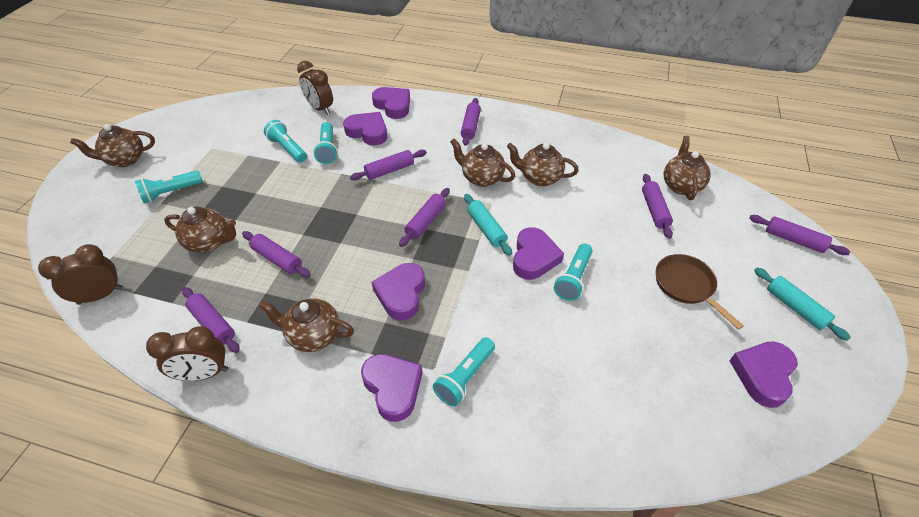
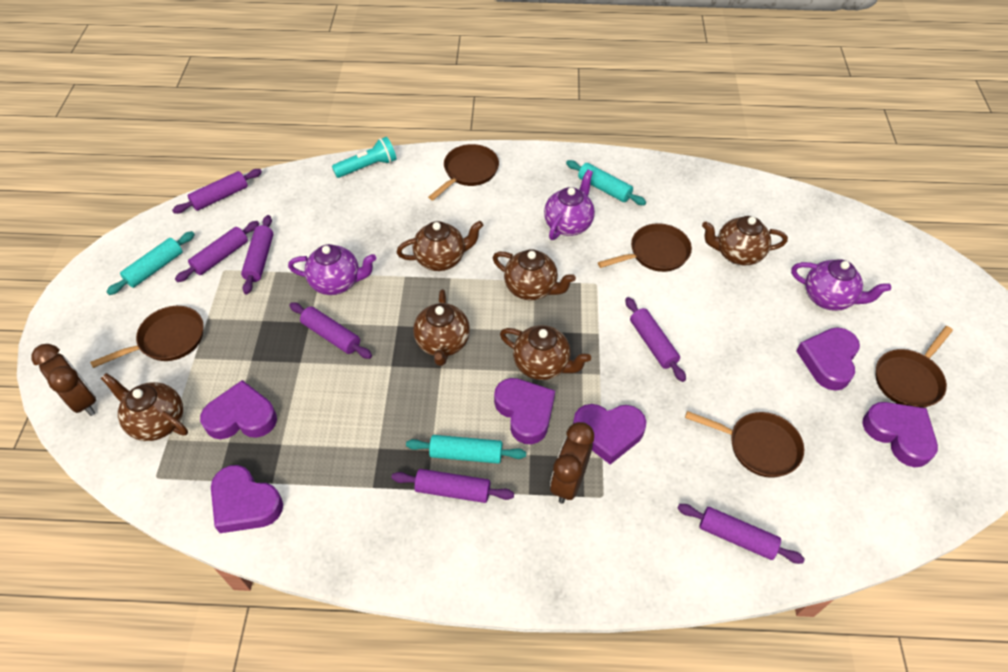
brown clock: [38,244,123,305] [146,326,228,381] [297,61,333,115] = 3 -> [32,344,96,416] [550,422,594,504] = 2
brown pan: [656,254,744,330] = 1 -> [90,306,204,368] [428,144,499,200] [598,223,692,272] [685,411,804,478] [875,326,953,408] = 5
purple teapot: none = 0 -> [288,244,376,295] [544,170,595,240] [791,259,891,311] = 3
turquoise flashlight: [135,171,203,204] [264,120,307,162] [313,122,338,164] [433,337,495,406] [554,243,593,301] = 5 -> [332,137,397,178] = 1
turquoise rolling pin: [464,194,512,256] [754,267,851,341] = 2 -> [106,231,195,295] [406,435,526,464] [566,160,646,205] = 3

